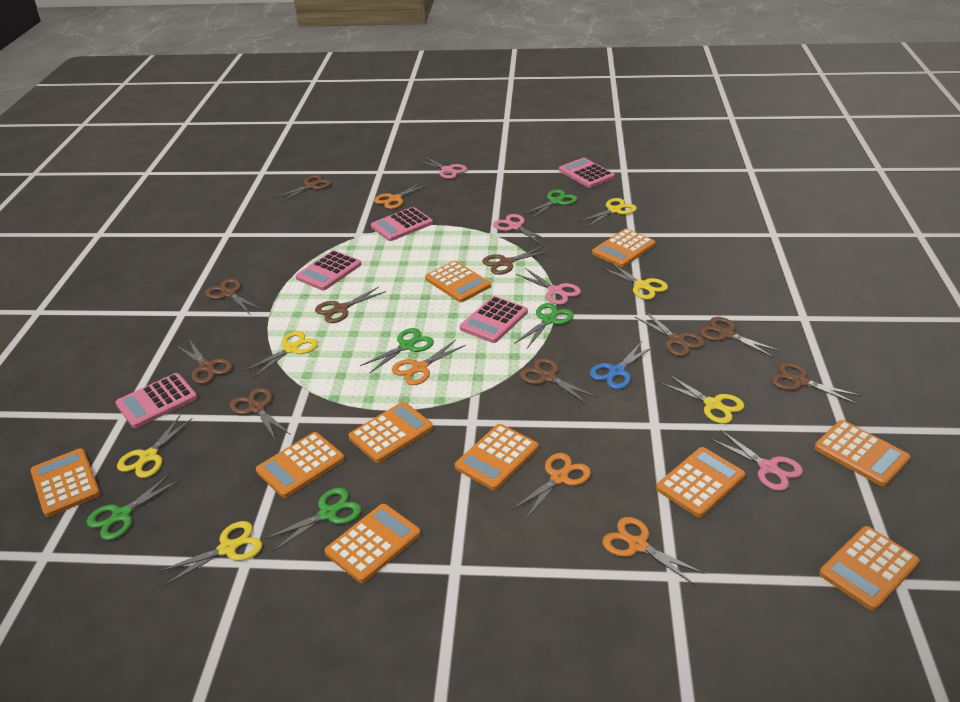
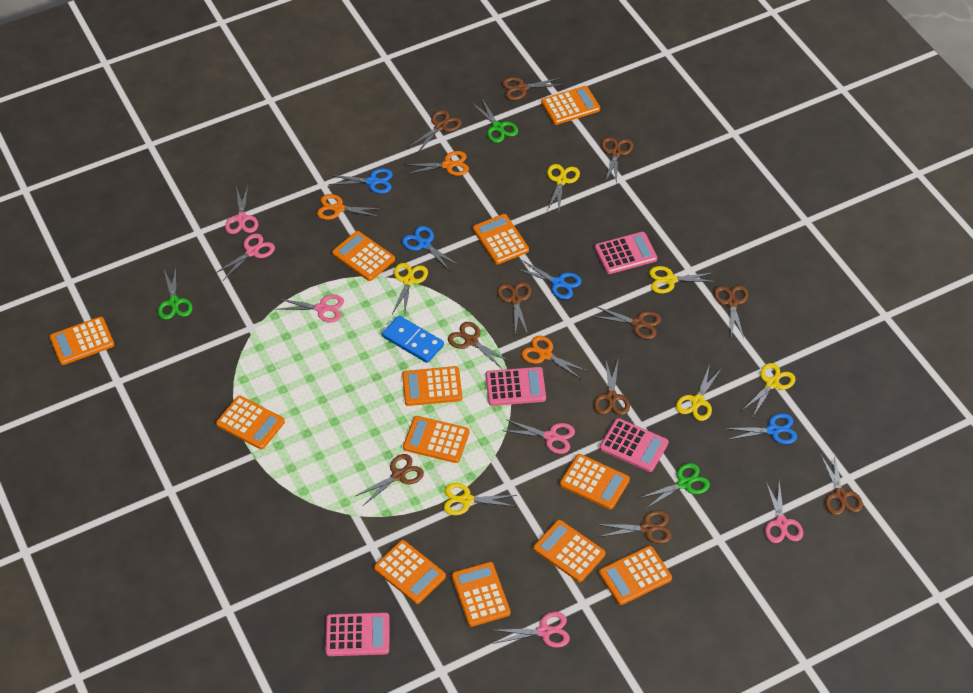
blue domino: none = 0 -> [382,316,444,363] = 1
blue scissors: [590,341,654,389] = 1 -> [328,168,393,194] [402,226,458,271] [516,260,582,299] [724,413,797,444] = 4
brown scissors: [177,339,232,384] [205,279,261,314] [230,387,291,441] [274,175,331,203] [315,287,386,323] [482,246,550,275] [519,358,597,404] [635,311,705,357] [699,317,780,357] [771,362,862,405] = 10 -> [354,454,424,506] [409,110,462,153] [448,322,511,369] [497,282,532,336] [502,77,562,100] [592,306,661,339] [594,358,630,415] [596,511,672,544] [601,137,633,184] [714,285,749,338] [821,454,863,515] = 11
green scissors: [86,473,181,540] [264,488,362,552] [360,328,434,374] [514,303,574,348] [522,189,577,219] = 5 -> [158,267,192,320] [472,99,518,143] [639,463,710,509] = 3
orange calculator: [30,449,100,517] [256,432,345,498] [325,504,421,583] [348,402,433,463] [425,261,491,302] [455,424,538,490] [592,229,655,267] [656,447,745,517] [814,420,910,486] [819,526,920,611] = 10 -> [50,317,114,365] [216,396,285,449] [332,231,395,281] [374,540,446,604] [402,366,462,406] [403,416,470,463] [452,562,511,627] [473,214,529,264] [533,520,605,582] [541,86,600,125] [560,454,630,510] [599,546,672,605] = 12
orange scissors: [374,181,429,209] [392,340,465,385] [512,453,591,519] [602,517,705,585] = 4 -> [317,194,383,220] [405,151,469,176] [521,336,589,380] = 3
pink calculator: [115,373,197,428] [296,250,361,290] [371,207,433,241] [460,296,528,343] [559,158,615,188] = 5 -> [325,612,390,656] [486,367,546,406] [595,232,657,274] [600,418,669,472] = 4
pink scissors: [416,156,467,179] [493,214,550,245] [516,268,581,305] [710,430,803,491] = 4 -> [214,233,275,280] [225,186,258,234] [278,294,344,322] [493,612,570,648] [502,420,575,454] [765,481,803,543] = 6

